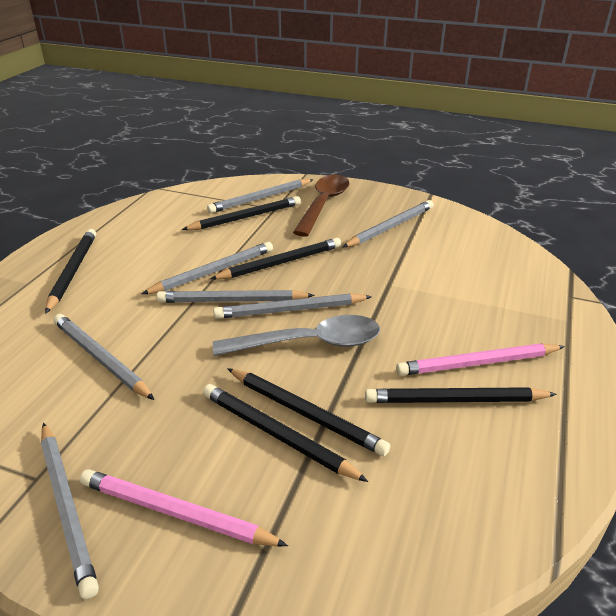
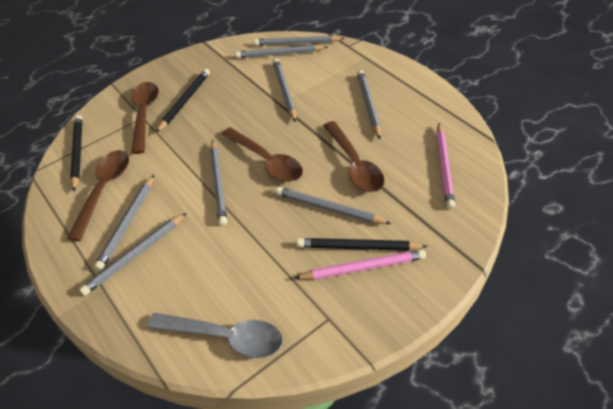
black pencil: [45,229,96,314] [182,196,301,230] [203,384,368,482] [210,238,341,279] [227,368,390,456] [365,387,557,403] = 6 -> [70,115,82,191] [156,69,210,133] [296,238,428,251] = 3
brown spoon: [293,175,349,237] = 1 -> [67,150,129,241] [131,82,159,154] [221,127,303,182] [323,121,385,192] = 4
grey pencil: [41,423,99,599] [53,314,155,400] [142,242,273,294] [156,290,315,303] [207,179,314,213] [213,293,372,319] [343,200,433,247] = 7 -> [79,213,186,296] [94,175,154,271] [210,140,227,226] [235,45,328,58] [254,36,345,46] [273,59,296,122] [275,187,391,224] [357,70,381,139] = 8

